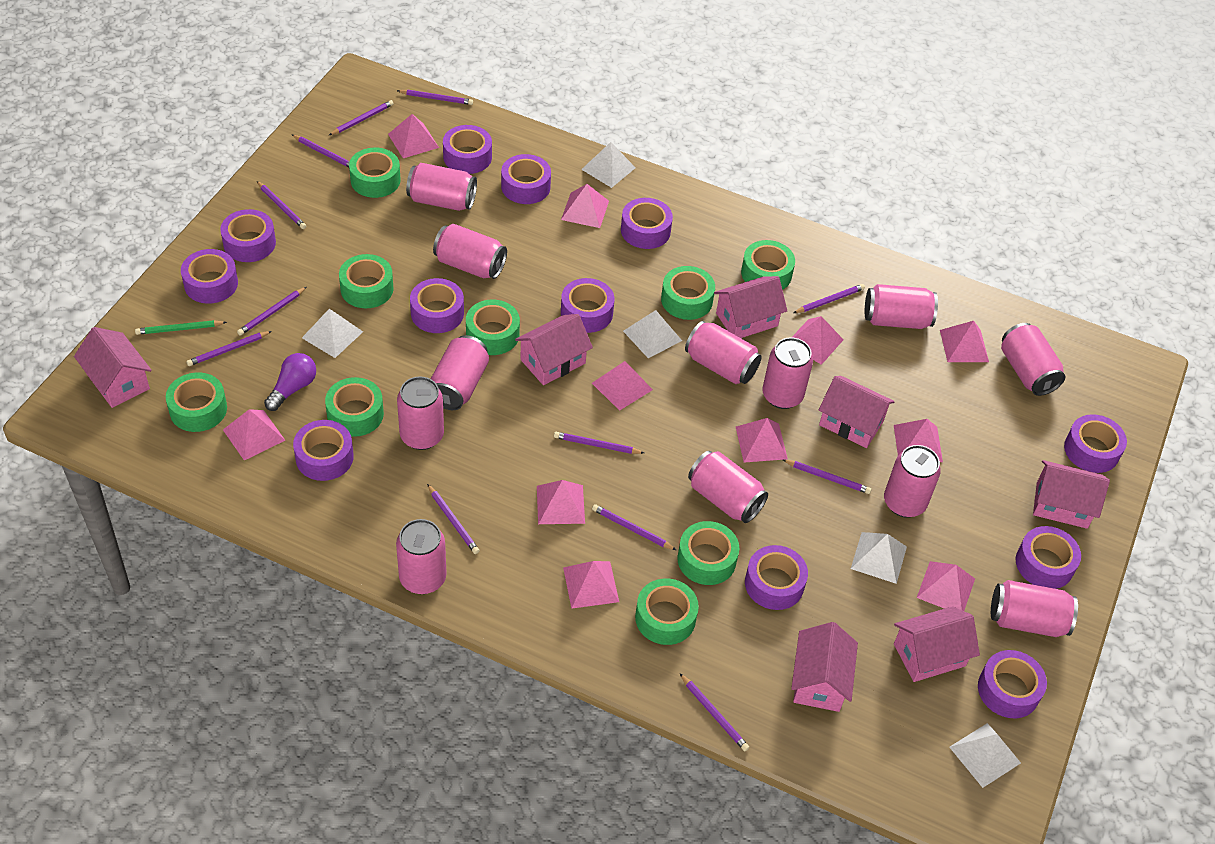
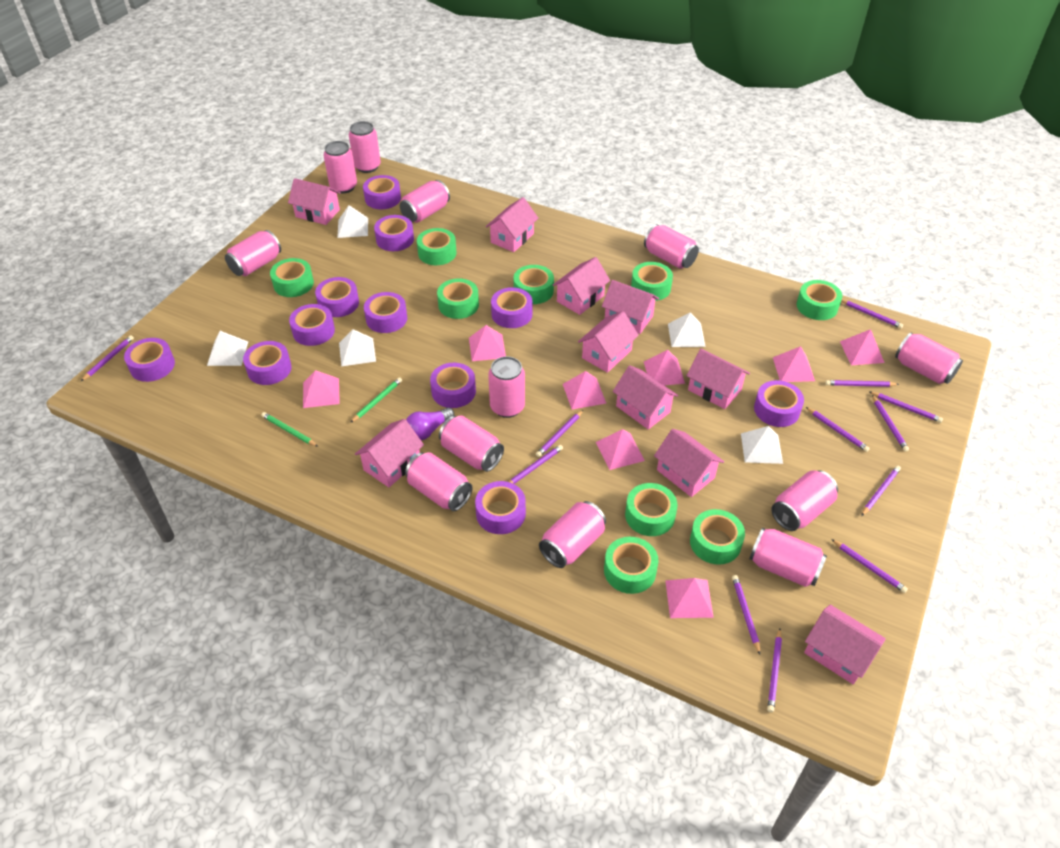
green pencil: [135,320,227,335] = 1 -> [261,412,318,447] [350,377,402,423] = 2
pink house: [74,327,152,408] [515,314,593,385] [714,276,787,338] [791,622,858,712] [819,376,895,448] [894,606,980,682] [1033,460,1110,529] = 7 -> [288,178,341,225] [355,419,424,487] [486,197,538,252] [553,257,610,315] [578,311,639,373] [602,280,659,334] [613,365,678,430] [654,429,724,497] [686,348,750,409] [804,605,886,685] = 10
pink pyramid: [223,409,286,461] [388,114,439,158] [537,480,585,524] [561,184,609,228] [563,561,619,609] [592,361,653,411] [736,418,788,462] [791,316,844,365] [894,419,943,462] [917,561,975,611] [940,321,989,362] = 11 -> [303,370,340,408] [469,325,506,361] [563,371,606,410] [596,429,645,470] [644,350,685,385] [665,578,714,618] [773,346,815,382] [840,329,884,365] = 8
purple tape: [181,249,238,304] [220,209,276,262] [293,420,354,481] [410,278,464,333] [443,125,492,174] [501,154,551,204] [561,278,614,333] [621,198,673,249] [745,545,808,610] [978,650,1047,718] [1016,526,1081,589] [1064,414,1127,473] = 12 -> [124,338,175,382] [243,341,292,385] [289,304,335,346] [315,277,359,317] [363,175,401,209] [364,292,407,333] [374,215,414,251] [430,363,476,408] [475,481,526,534] [491,287,533,328] [754,380,804,427] = 11

